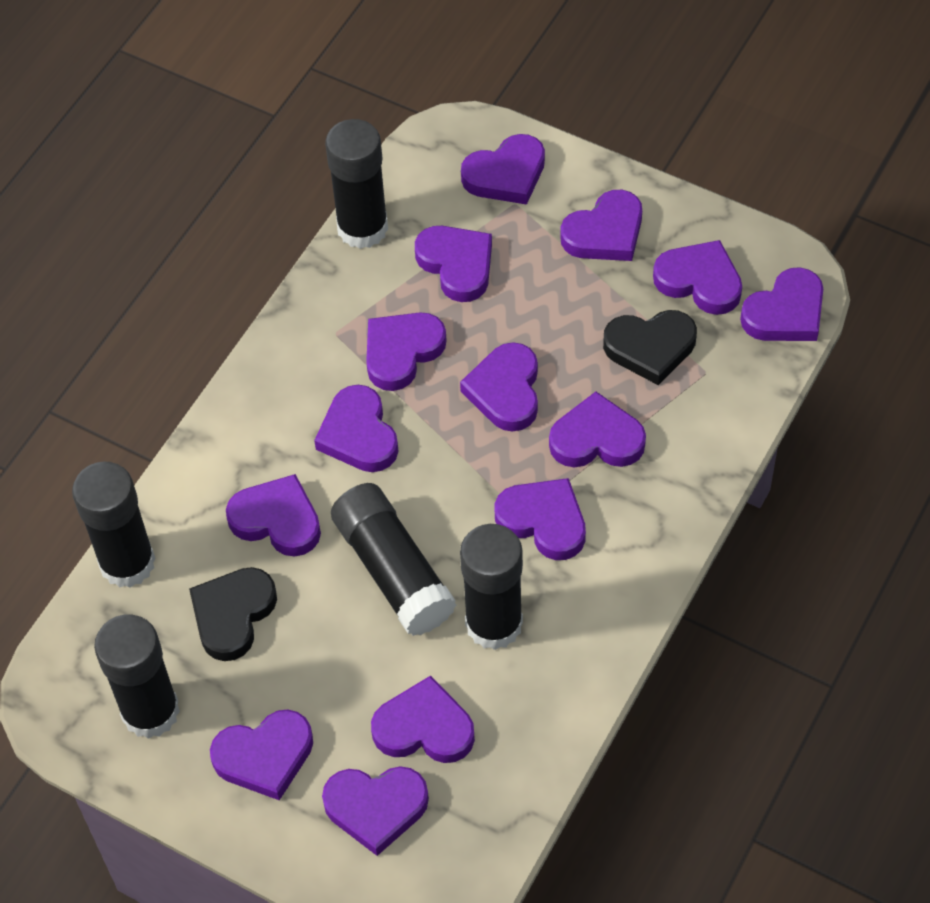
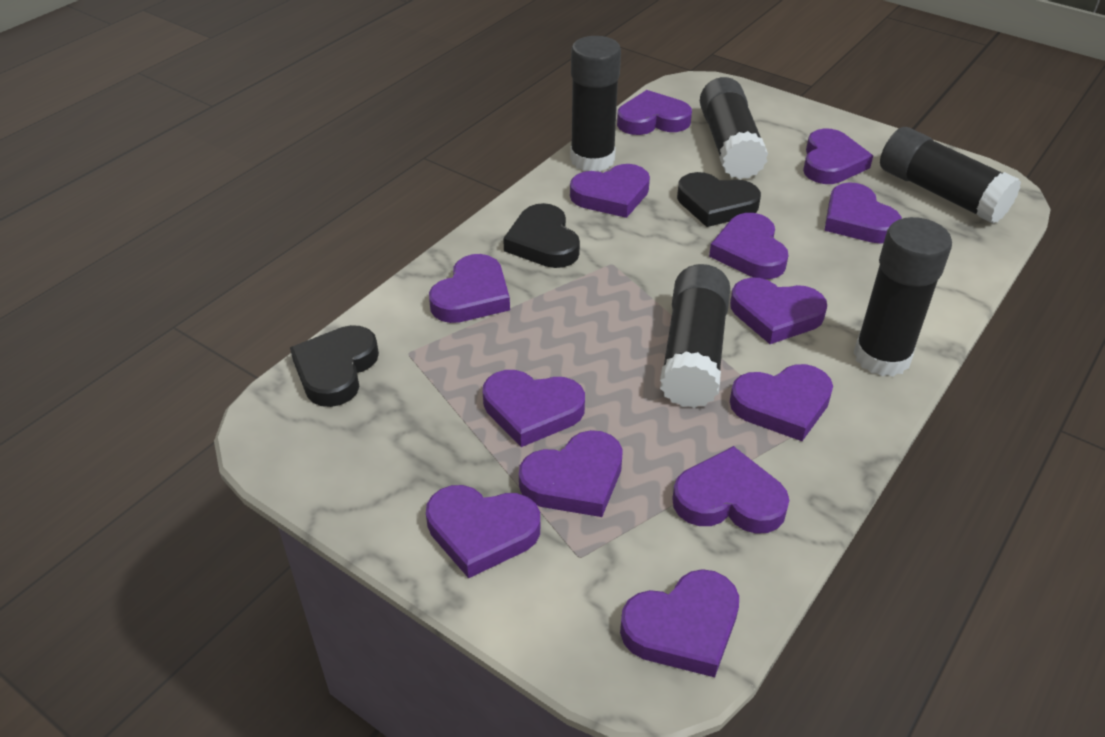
black heart: [189,567,277,661] [603,310,697,385] = 2 -> [290,325,379,407] [503,203,580,268] [677,172,761,227] = 3
purple heart: [210,709,313,800] [226,474,321,557] [314,385,398,472] [322,766,429,856] [366,312,446,391] [371,676,475,763] [415,226,492,302] [460,342,538,432] [461,134,545,205] [495,478,586,560] [549,392,646,467] [560,190,642,261] [653,240,742,315] [740,267,823,341] = 14 -> [426,485,540,578] [429,254,510,323] [483,370,585,447] [519,430,623,517] [570,164,650,218] [617,90,692,135] [620,569,739,677] [672,446,789,534] [709,213,789,279] [730,278,827,344] [730,364,833,441] [803,128,873,184] [824,182,902,244] = 13

